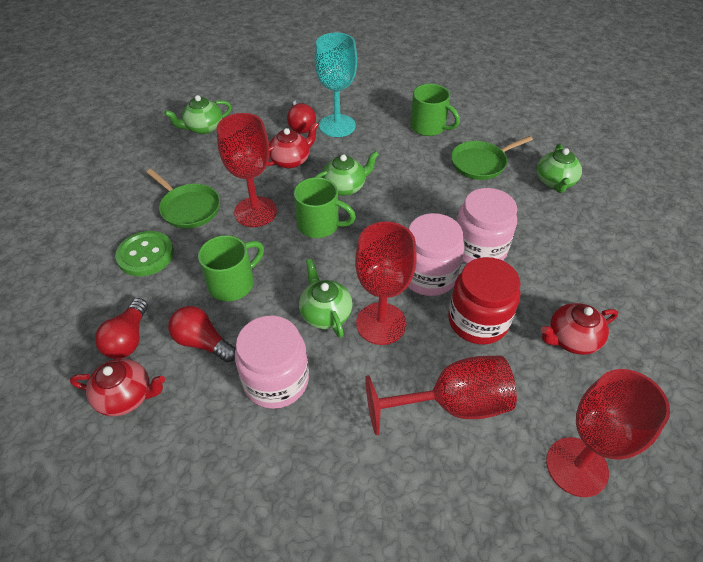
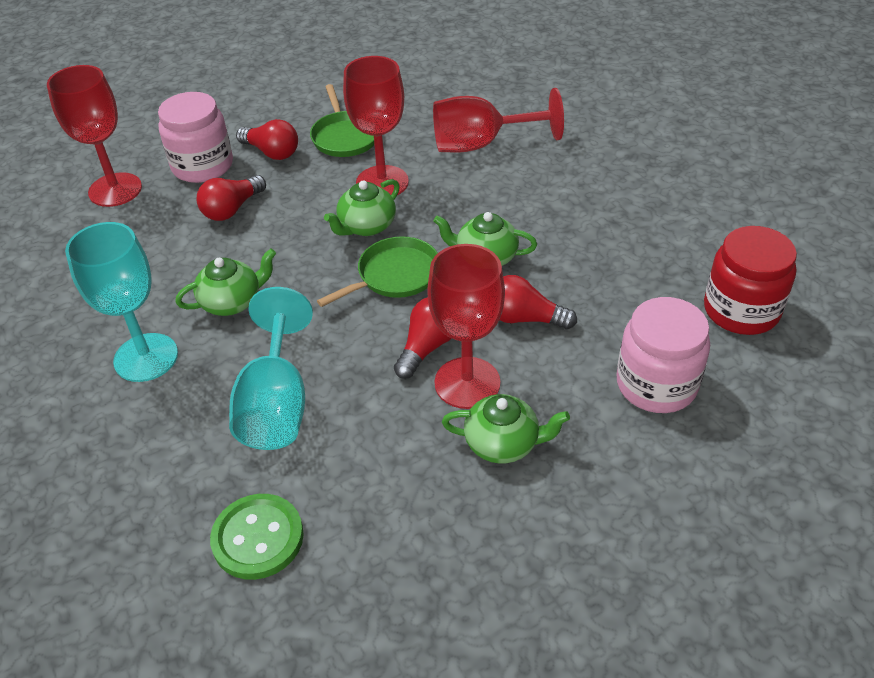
green mug: [198,235,264,301] [294,177,356,238] [410,84,460,136] = 3 -> none = 0
pink jar: [235,316,309,409] [408,213,464,296] [456,188,517,264] = 3 -> [158,92,233,183] [616,297,710,413] = 2
red light bulb: [95,298,148,359] [168,306,236,363] [287,100,316,133] = 3 -> [197,175,266,221] [236,119,298,160] [394,297,452,379] [499,275,577,330] = 4
red teapot: [70,358,165,416] [267,122,319,169] [541,303,618,354] = 3 -> none = 0
turquoise goblet: [315,33,357,137] = 1 -> [65,222,178,382] [229,287,313,450] = 2

